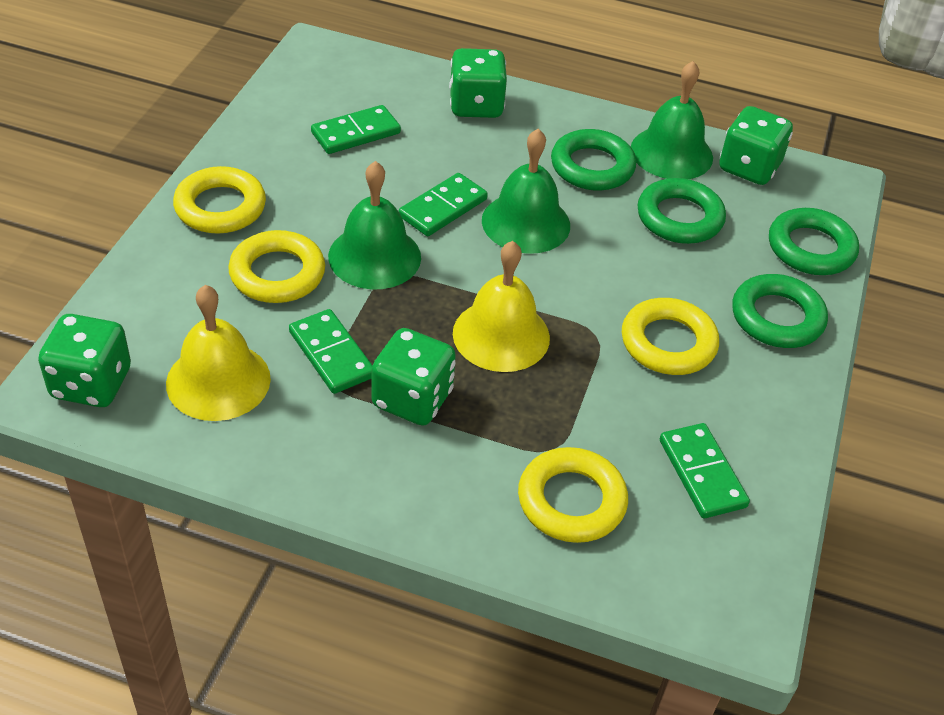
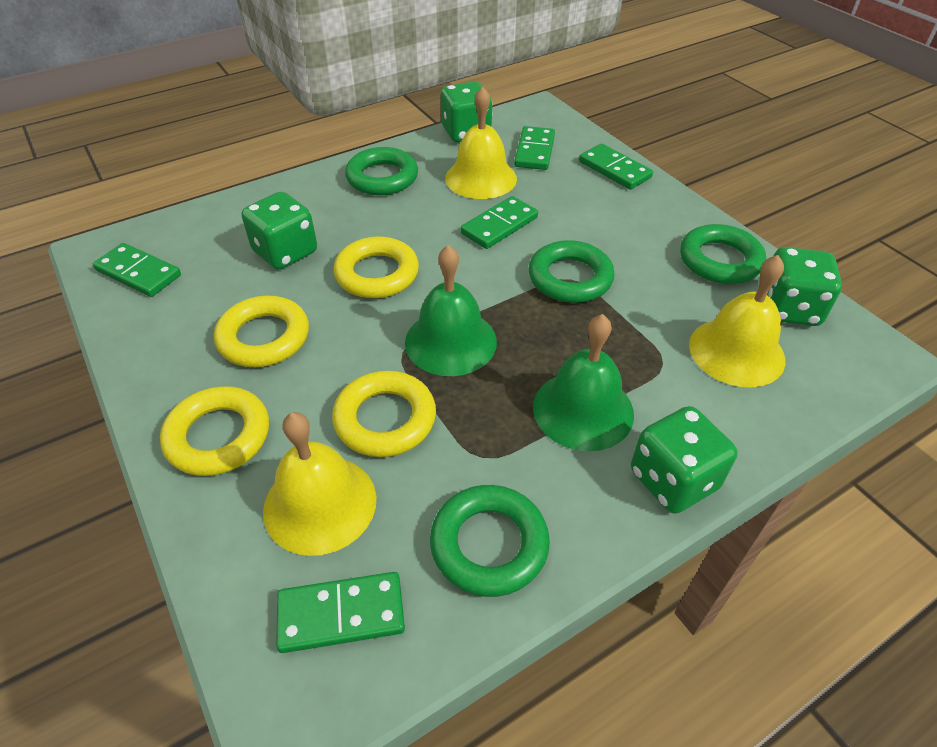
green bell: [328,161,421,289] [482,129,570,254] [631,61,713,179] = 3 -> [405,245,497,376] [533,314,634,451] = 2
green domino: [289,309,373,394] [311,105,401,154] [399,173,488,236] [660,423,750,518] = 4 -> [93,243,181,297] [276,572,405,653] [461,196,538,249] [514,126,555,170] [579,144,653,189] = 5
yellow bell: [166,285,271,421] [453,241,550,372] = 2 -> [263,412,376,556] [445,86,517,199] [689,255,785,387] = 3

